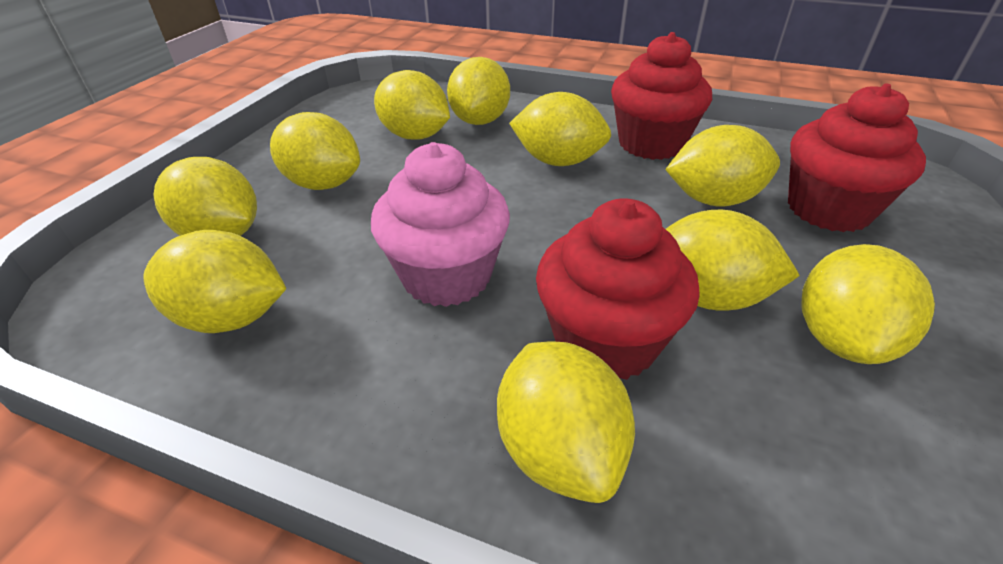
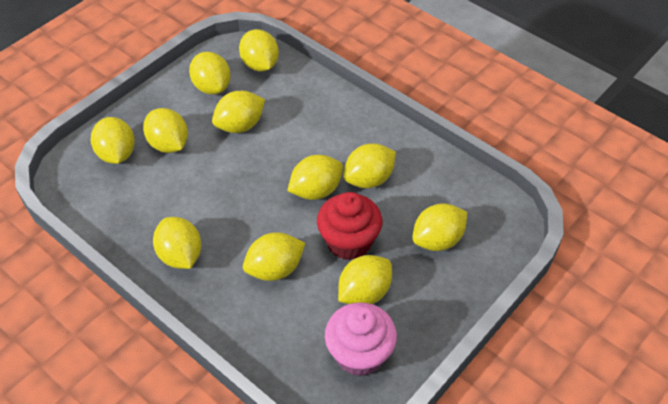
red cupcake: [536,198,700,380] [611,32,712,160] [788,83,926,232] = 3 -> [317,192,382,260] = 1
yellow lemon: [143,230,286,333] [154,157,257,236] [270,112,360,190] [374,70,450,140] [447,57,510,125] [497,341,635,503] [509,92,611,166] [665,125,780,207] [666,209,800,311] [801,244,935,364] = 10 -> [91,117,135,164] [143,108,188,153] [153,217,201,269] [189,52,231,94] [212,91,265,133] [239,29,279,72] [243,232,305,281] [287,155,343,200] [338,255,392,304] [343,143,396,188] [412,203,467,251] = 11

